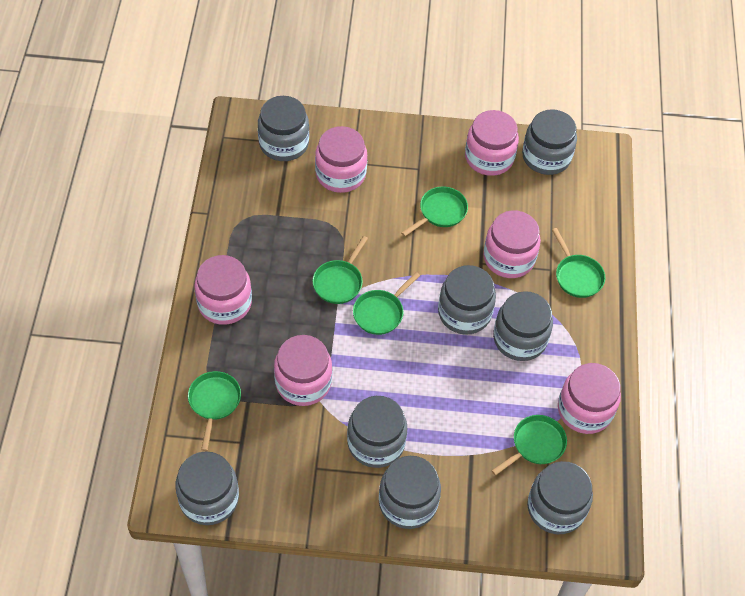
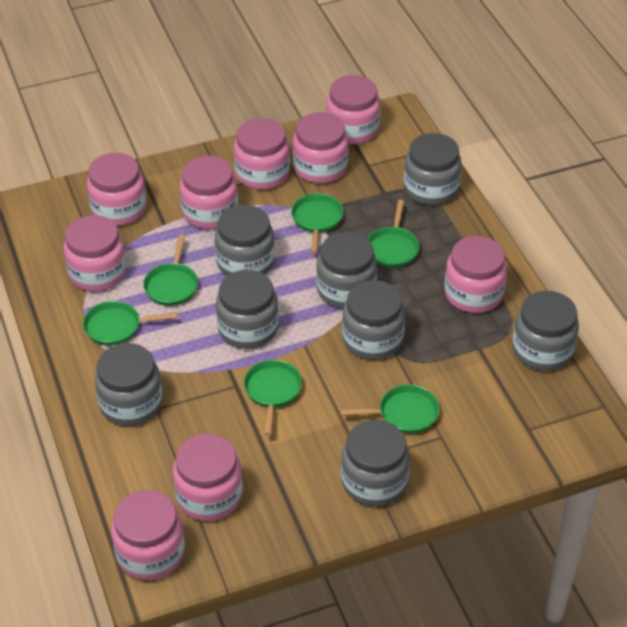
pink jar: [195,255,252,325] [274,335,332,406] [315,126,367,193] [465,110,519,176] [483,210,541,278] [558,363,621,434] = 6 -> [64,215,127,291] [87,153,147,226] [111,490,185,580] [173,434,243,521] [180,156,238,229] [234,118,290,190] [293,112,348,183] [326,75,380,144] [444,236,507,313] = 9

